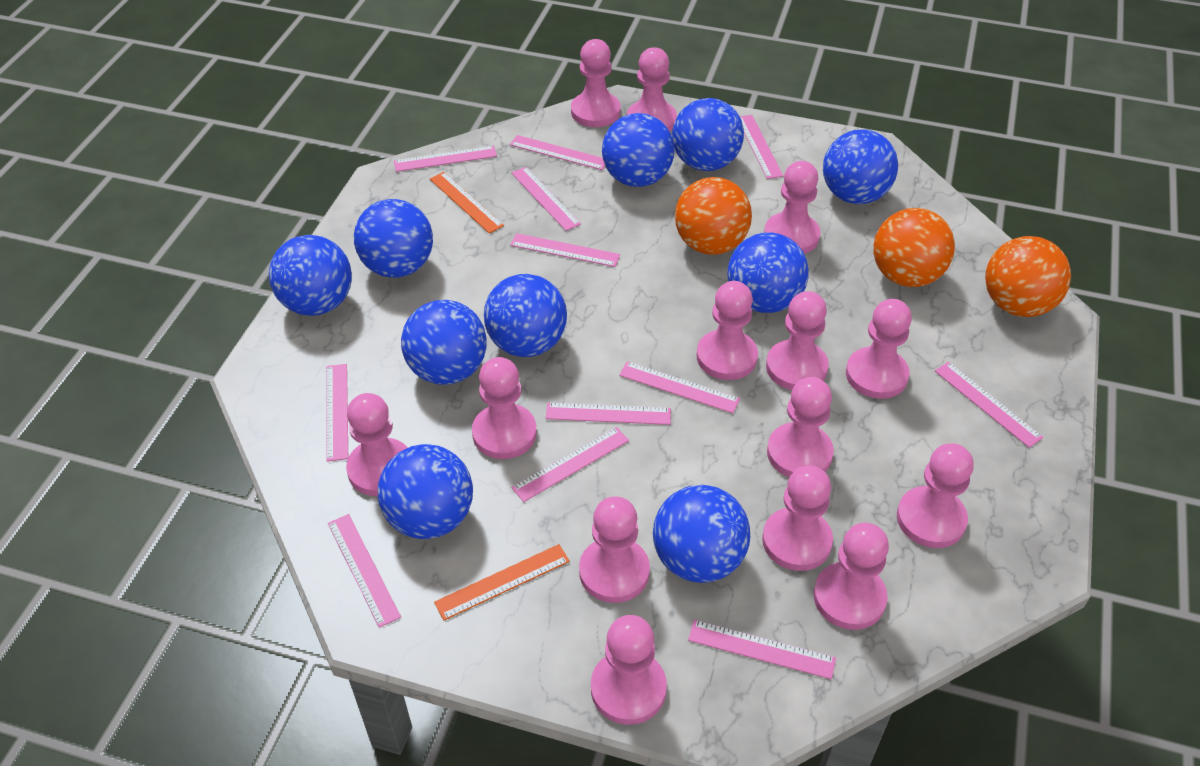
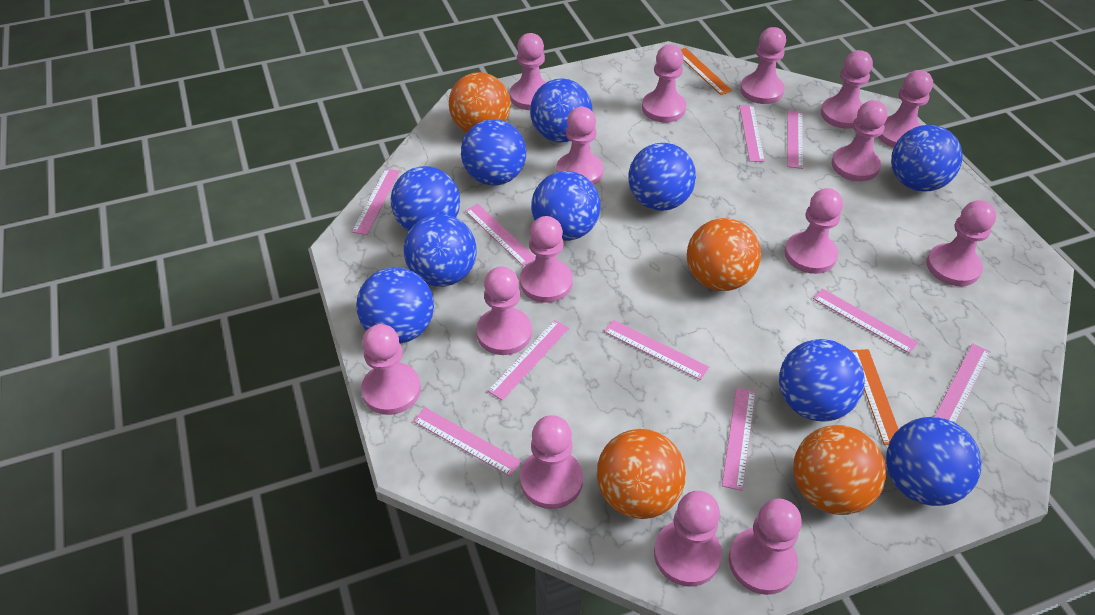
orange ball: [675,177,752,255] [873,208,955,287] [985,236,1071,317] = 3 -> [449,72,511,133] [597,429,686,519] [687,218,761,291] [793,425,886,515] = 4
pink pawn: [346,393,408,496] [472,357,537,459] [571,39,620,127] [579,497,650,603] [591,615,667,725] [627,47,677,131] [697,281,758,380] [762,466,833,571] [764,161,820,254] [766,291,829,390] [767,377,834,477] [813,523,889,630] [846,299,912,399] [897,443,974,548] = 14 -> [361,324,421,415] [476,266,532,355] [510,33,546,110] [520,216,573,303] [520,415,583,509] [556,107,603,185] [642,45,686,122] [654,491,722,587] [729,499,802,595] [740,27,786,104] [785,188,843,274] [821,50,873,129] [832,100,888,181] [878,70,933,148] [926,200,996,286] = 15
pink ruler: [326,364,348,462] [328,514,401,628] [394,146,497,172] [510,135,605,170] [510,233,620,267] [511,167,581,231] [512,427,629,502] [546,402,671,425] [619,361,740,413] [688,620,836,679] [740,115,783,179] [935,362,1043,448] = 12 -> [352,169,400,235] [413,407,522,476] [465,204,536,266] [488,320,569,401] [604,320,709,380] [722,388,755,491] [739,105,765,162] [787,110,803,169] [813,288,918,354] [934,343,990,423] = 10

